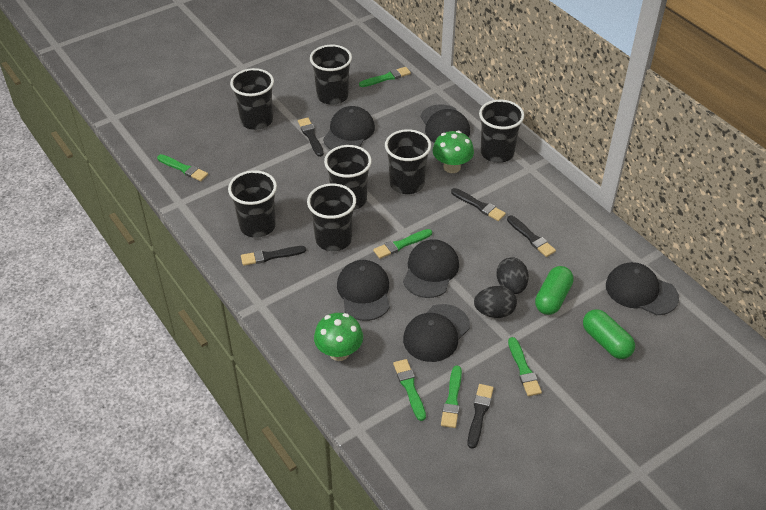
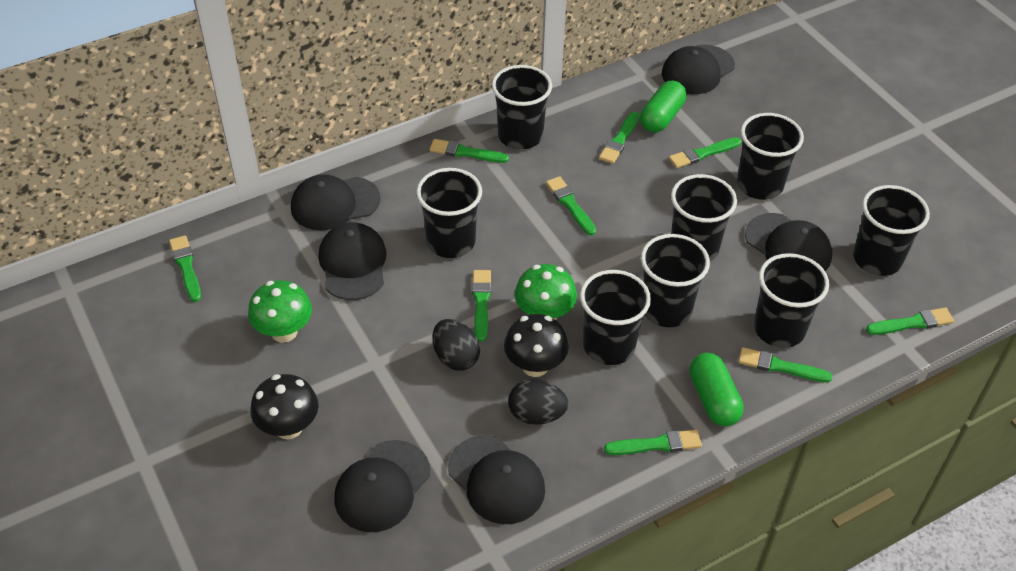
black brush: [241,246,306,266] [298,118,324,157] [451,188,506,221] [467,384,494,449] [507,215,556,257] = 5 -> none = 0
black cup: [228,170,277,238] [230,68,274,130] [307,183,356,251] [310,45,352,105] [324,145,372,210] [385,129,431,194] [479,100,524,163] = 7 -> [416,168,482,258] [492,65,552,150] [580,270,651,365] [641,234,710,327] [671,174,737,262] [737,113,804,200] [754,253,829,348] [853,185,930,276] = 8
black mushroom: none = 0 -> [250,374,319,439] [504,314,569,377] = 2
green brush: [157,154,208,181] [359,67,411,87] [373,229,432,259] [393,359,426,421] [441,366,462,428] [508,337,542,396] = 6 -> [169,235,201,302] [430,139,509,163] [472,270,491,342] [546,176,596,235] [599,112,640,164] [604,430,702,455] [669,137,742,168] [739,347,833,382] [866,308,954,335] = 9

